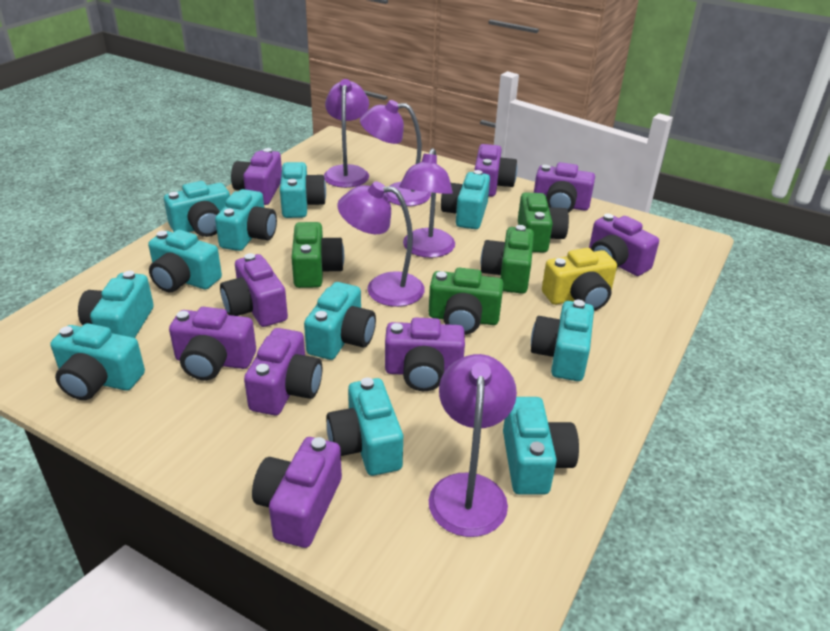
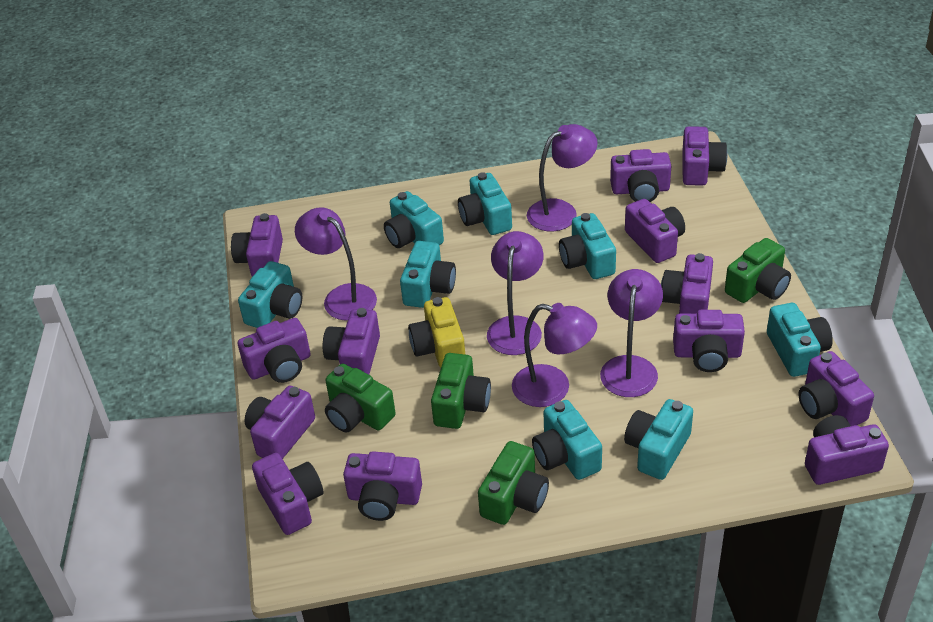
purple camera: [169,307,256,380] [220,253,288,327] [231,148,282,205] [244,328,322,415] [252,437,342,548] [385,318,465,391] [474,144,517,197] [534,162,595,213] [589,214,659,276] = 9 -> [231,213,283,277] [238,318,310,383] [245,386,315,459] [252,453,324,535] [323,308,380,374] [343,451,422,521] [610,149,671,202] [625,199,685,263] [661,253,713,314] [673,310,745,372] [682,126,727,186] [798,351,874,426] [805,415,889,485] = 13
turquoise camera: [51,323,145,400] [78,271,154,338] [148,230,222,292] [164,181,230,237] [215,189,277,251] [280,162,326,218] [304,282,376,360] [326,377,403,476] [441,170,490,229] [503,397,579,495] [531,300,594,381] = 11 -> [238,261,302,328] [384,191,444,248] [400,241,456,308] [458,172,512,235] [532,400,602,480] [559,213,616,279] [624,399,693,480] [767,303,833,377] = 8

